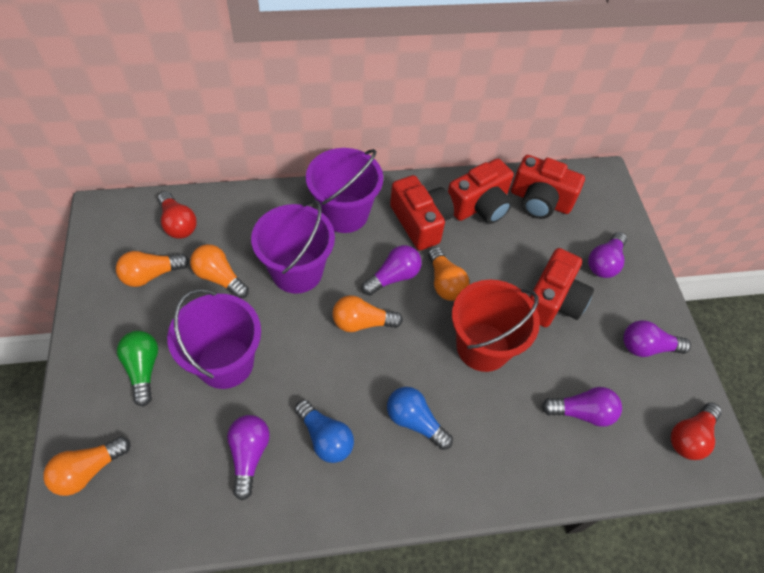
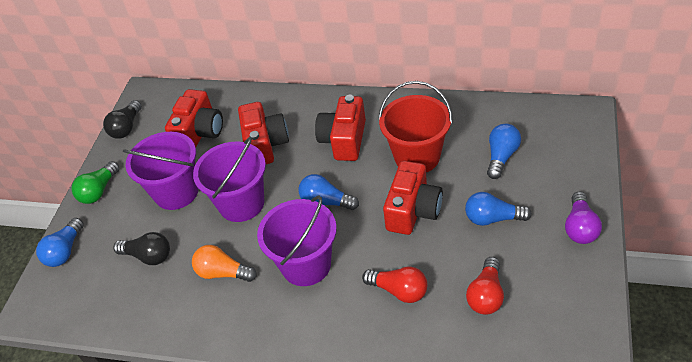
black light bulb: none = 0 -> [103,100,142,139] [114,232,170,265] = 2
blue light bulb: [295,400,354,463] [387,387,453,450] = 2 -> [36,218,84,267] [299,174,359,210] [465,192,532,226] [487,124,521,179] = 4
orange light bulb: [43,436,130,496] [116,251,189,287] [190,244,249,298] [332,295,403,332] [428,247,470,301] = 5 -> [192,245,257,282] = 1
purple light bulb: [227,415,270,501] [362,245,422,295] [542,387,622,427] [588,232,627,278] [623,320,691,357] = 5 -> [565,192,602,244] = 1

